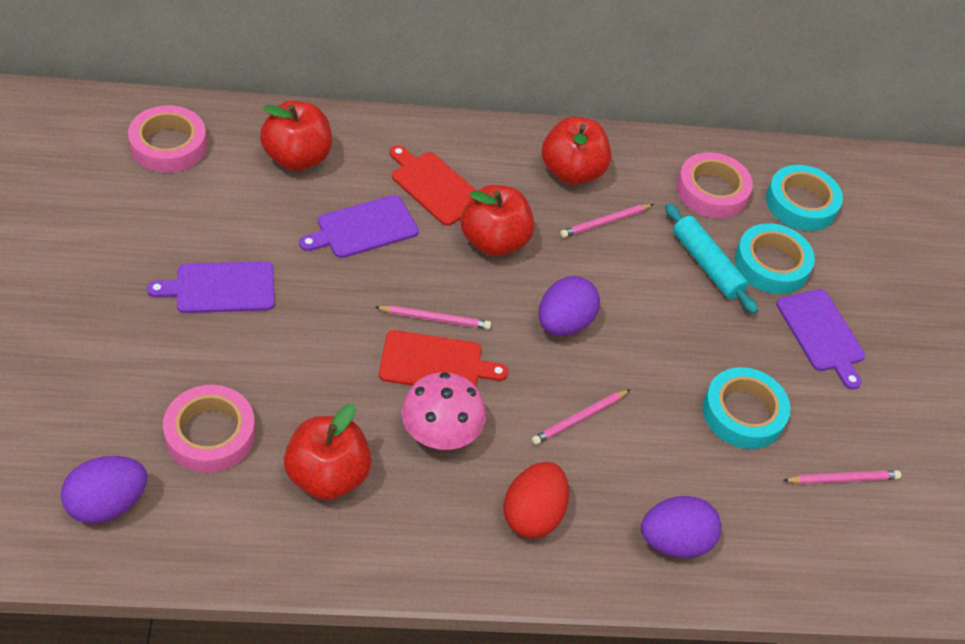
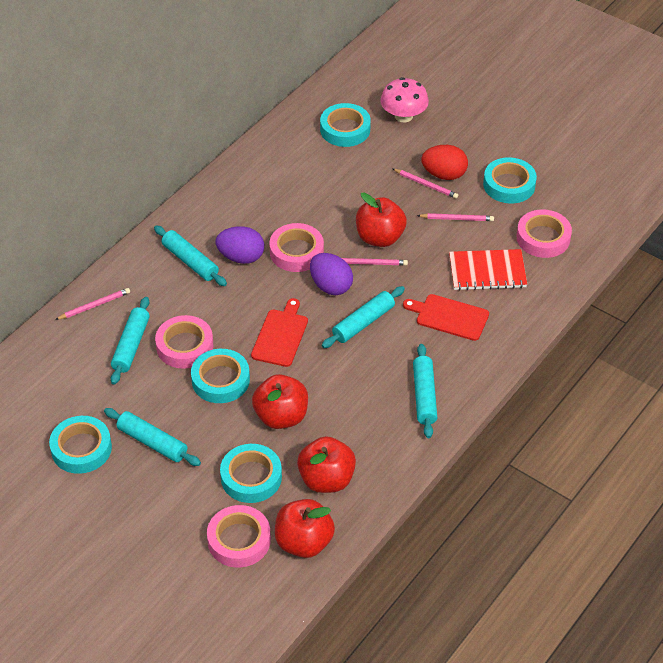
pink tape: [128,105,207,173] [163,385,255,473] [676,152,753,219] = 3 -> [155,315,213,369] [207,505,271,567] [269,223,324,272] [517,209,572,258] = 4
purple cutting board: [147,261,275,313] [299,195,419,258] [776,289,865,389] = 3 -> none = 0
purple egg: [61,456,147,524] [539,276,600,336] [641,496,721,558] = 3 -> [216,226,264,264] [310,253,353,295] = 2
red notebook: none = 0 -> [449,249,527,291] = 1
turquoise rolling pin: [665,203,758,314] = 1 -> [104,408,201,466] [111,297,150,385] [154,225,227,286] [322,286,405,348] [413,344,437,438] = 5
turquoise tape: [702,367,791,449] [735,223,815,294] [766,165,843,231] = 3 -> [49,416,112,474] [191,349,250,403] [220,444,282,503] [320,103,371,147] [483,157,537,203] = 5

